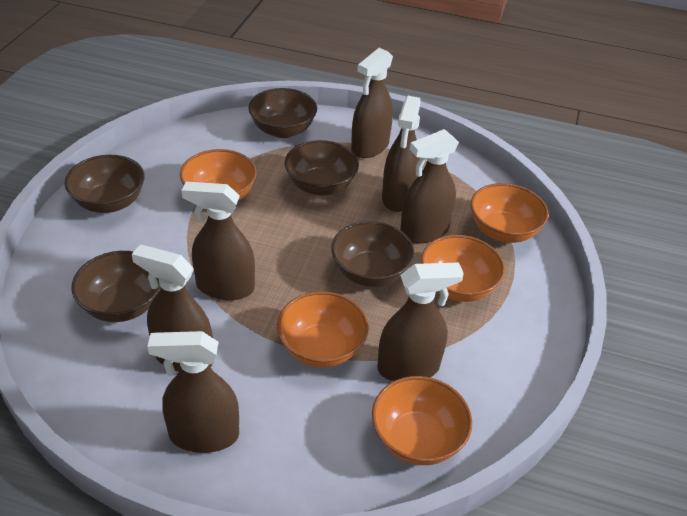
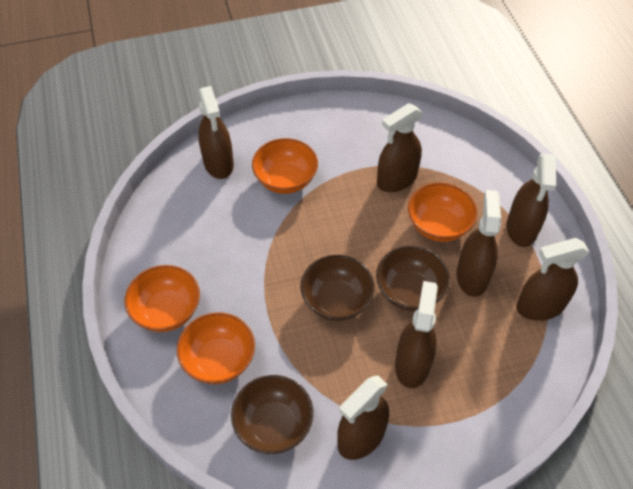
brown bowl: [64,155,145,213] [71,251,161,322] [248,88,317,138] [285,140,359,196] [331,221,414,287] = 5 -> [231,375,313,454] [300,255,375,321] [376,246,450,311] = 3
orange bowl: [180,149,257,201] [277,291,369,368] [372,376,472,465] [421,235,505,302] [471,183,548,243] = 5 -> [125,265,200,332] [177,312,255,384] [252,138,318,194] [408,182,477,242] = 4

